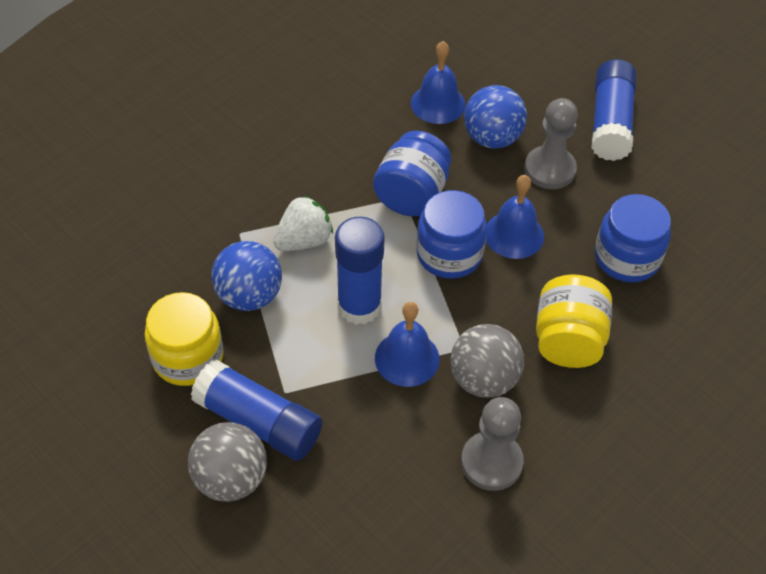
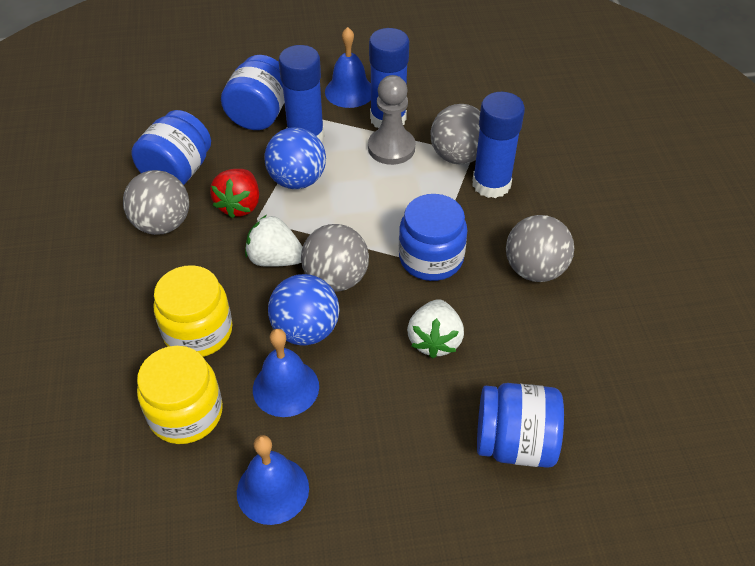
blue jar: [373,131,451,216] [416,190,487,279] [595,194,671,282] = 3 -> [131,110,211,185] [221,55,284,130] [399,194,467,281] [477,383,564,468] = 4
grey ball: [188,422,267,502] [450,324,524,398] = 2 -> [123,170,189,235] [301,224,369,292] [430,104,480,164] [506,215,574,282] = 4
grey pawn: [461,397,524,491] [524,98,578,189] = 2 -> [368,75,415,165] = 1
red strawberry: none = 0 -> [210,169,259,218] = 1
white strawberry: [273,195,333,251] = 1 -> [245,215,303,267] [407,299,464,359] = 2

